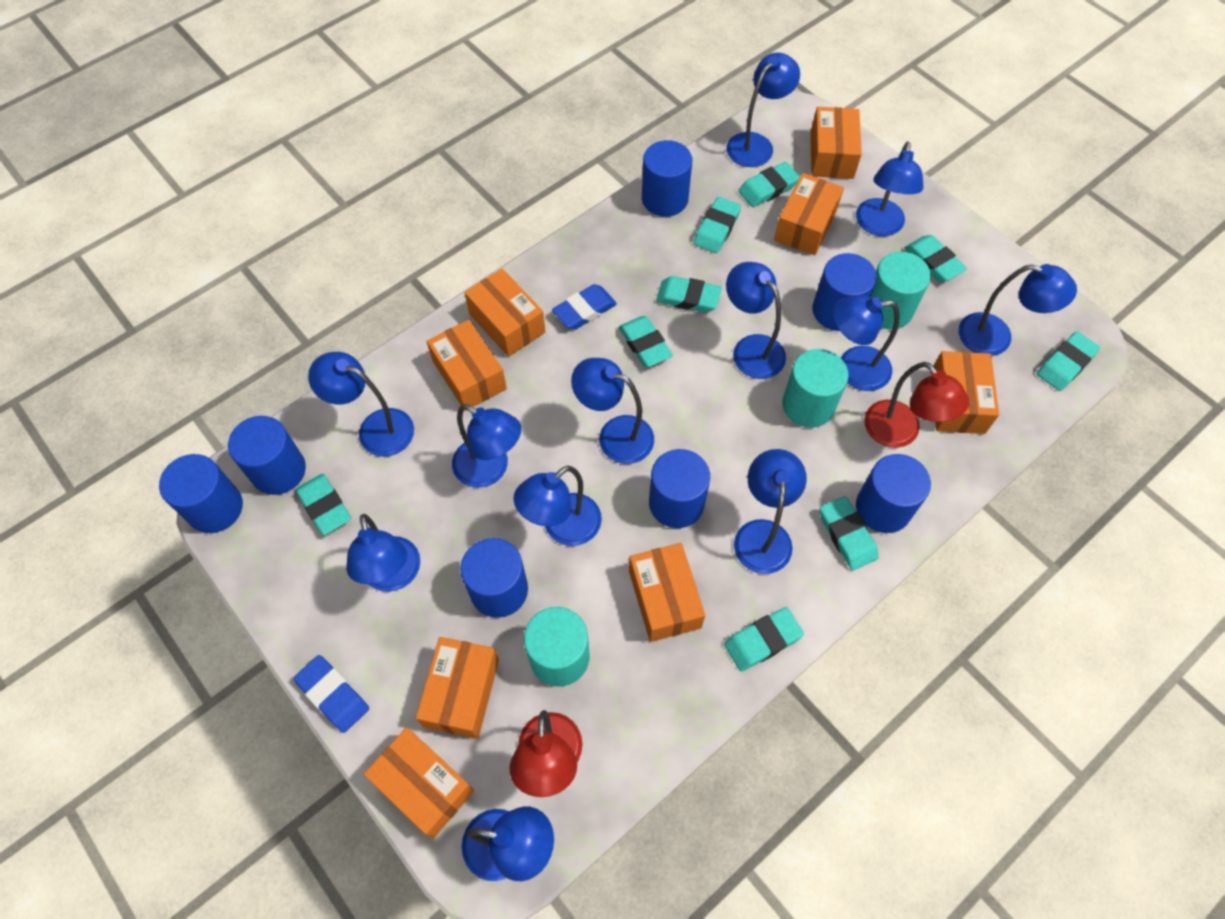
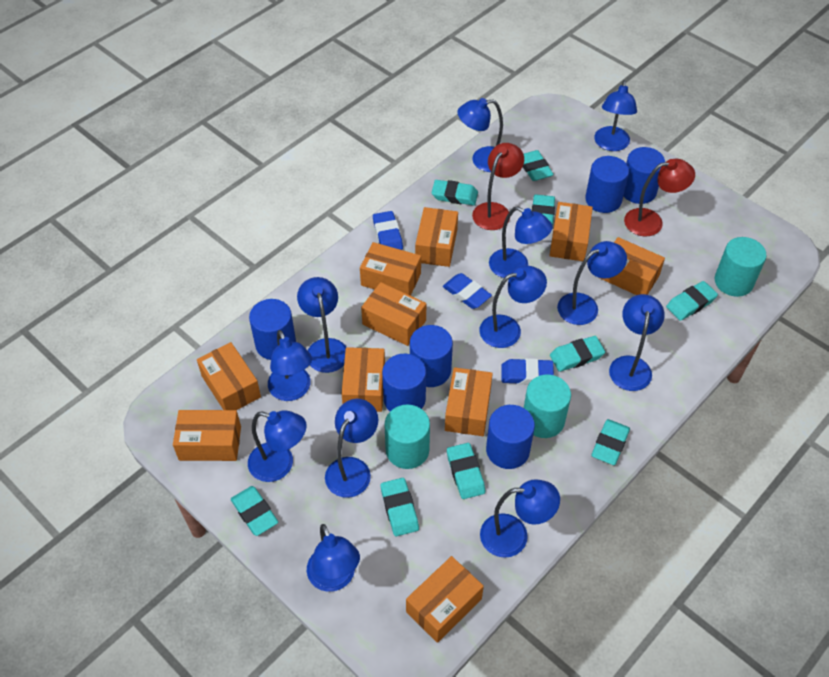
blue cylinder: [159,454,243,533] [228,416,306,495] [460,538,528,618] [642,140,692,217] [649,449,710,528] [812,253,877,331] [856,454,931,533] = 7 -> [249,299,296,360] [382,354,426,411] [410,325,453,387] [486,405,535,469] [585,156,629,213] [624,147,665,204] = 6
blue eraser: [293,655,369,733] [552,284,617,330] = 2 -> [373,211,403,250] [443,273,492,309] [501,358,554,385] = 3
orange box: [364,727,474,838] [416,637,499,739] [426,320,507,411] [464,268,545,357] [629,543,705,642] [774,173,844,255] [811,107,862,179] [930,351,999,434] = 8 -> [173,410,241,461] [197,342,261,410] [341,347,385,412] [360,242,421,296] [361,282,426,346] [406,556,484,643] [415,207,458,267] [445,367,493,436] [549,202,593,261] [598,237,665,295] = 10

